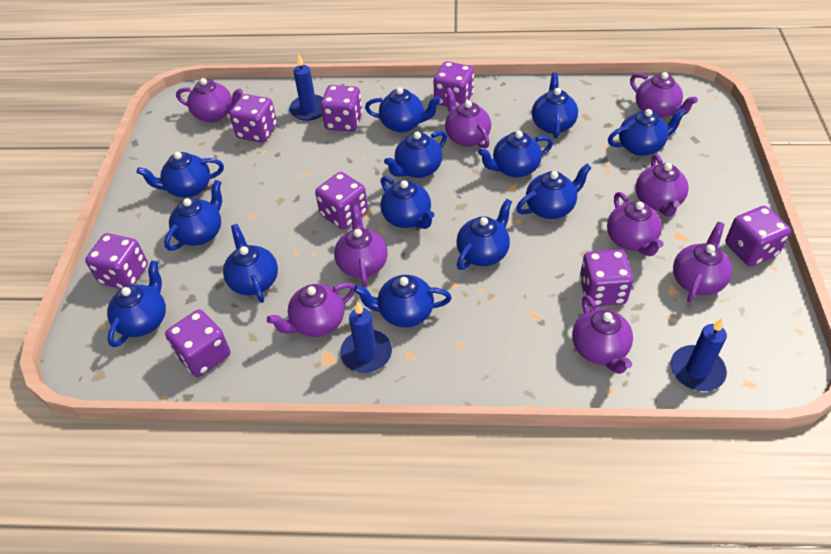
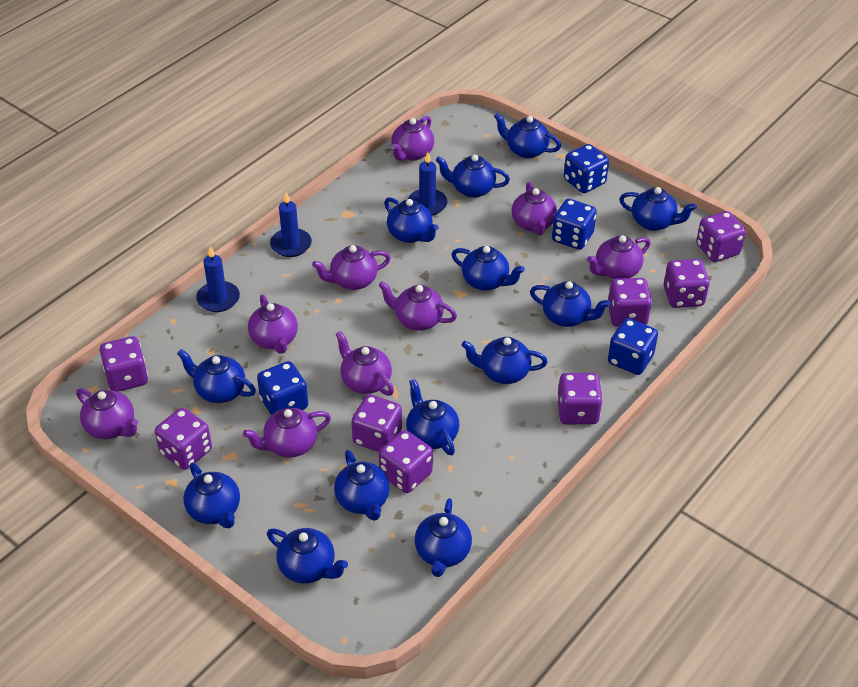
blue dice: none = 0 -> [257,361,308,415] [552,199,597,250] [564,144,609,193] [608,318,658,375] = 4

